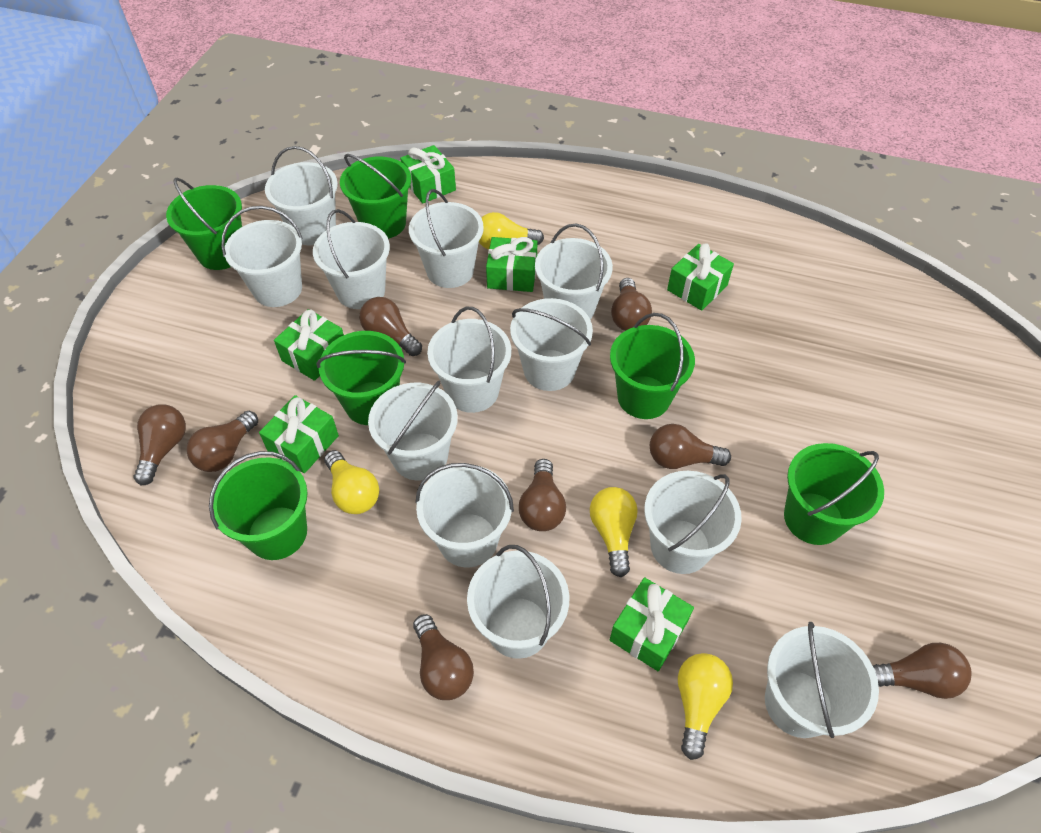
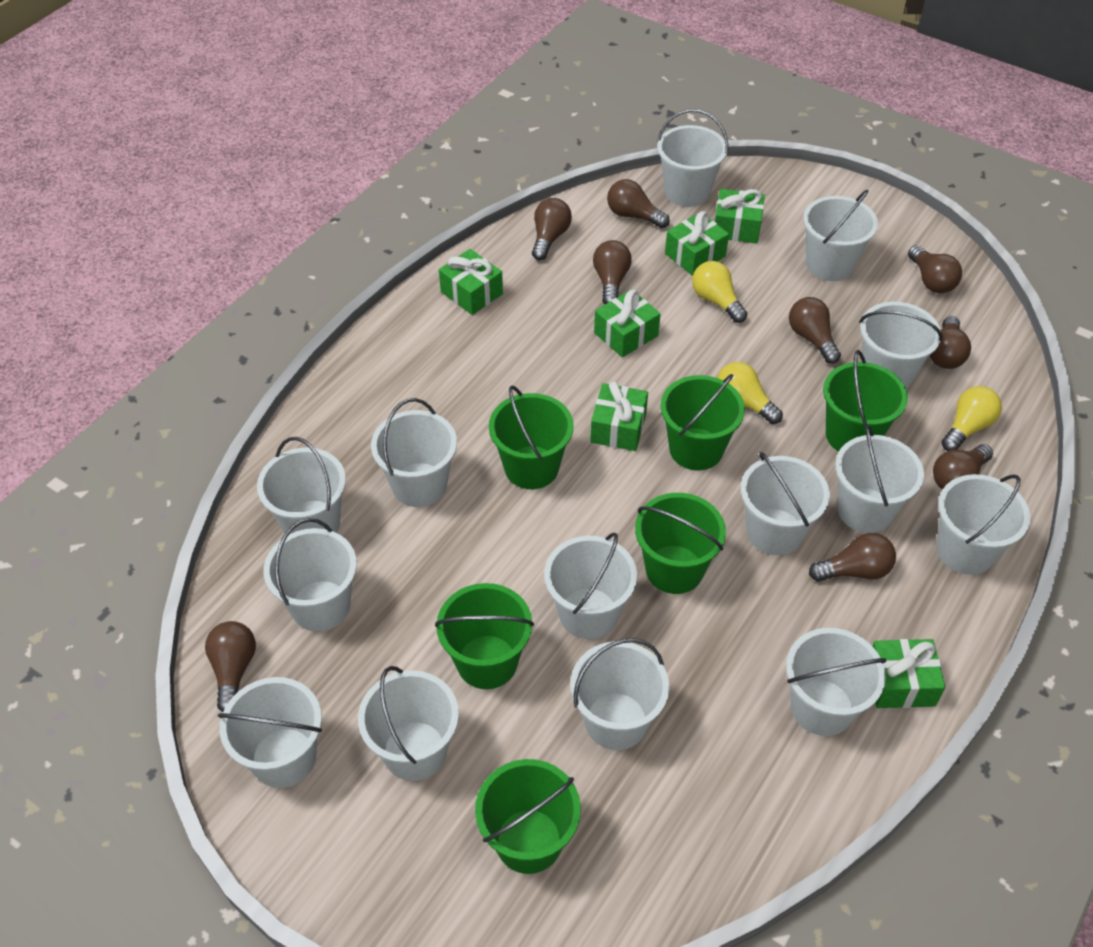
brown light bulb: [134,405,186,485] [186,411,258,472] [359,297,422,356] [413,614,474,700] [519,459,566,531] [611,278,652,331] [650,424,731,469] [872,643,972,699] = 8 -> [205,621,256,712] [532,198,572,260] [593,240,632,304] [607,179,670,228] [789,297,841,364] [809,533,896,582] [908,245,962,293] [929,316,971,369] [933,444,993,490] = 9
white bucket: [221,206,303,307] [265,146,338,245] [313,209,390,309] [368,381,458,481] [409,189,484,288] [415,463,514,567] [427,307,511,413] [467,545,569,659] [510,298,593,391] [535,224,613,319] [644,471,742,574] [765,622,879,738] = 12 -> [218,677,322,788] [257,437,346,534] [263,518,357,632] [358,666,459,781] [371,398,457,507] [544,532,637,639] [570,638,669,750] [657,109,729,207] [741,452,830,555] [786,628,886,736] [803,190,878,281] [835,425,924,533] [859,302,943,389] [936,474,1030,575] = 14
yellow light bulb: [324,450,379,514] [479,212,544,250] [590,487,638,577] [678,653,733,760] = 4 -> [692,261,747,323] [717,362,783,424] [942,386,1002,451] = 3

